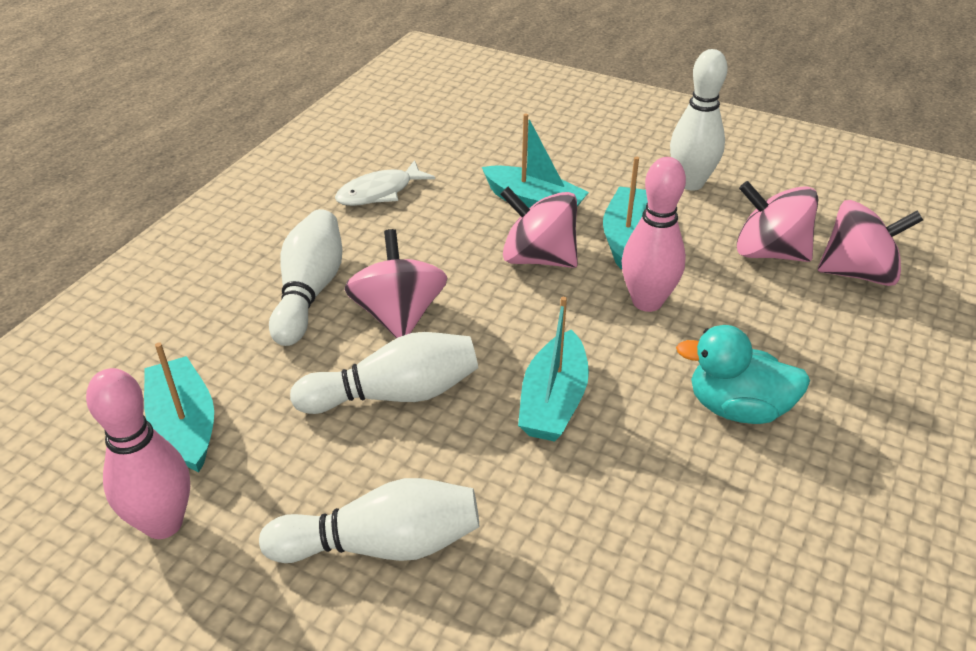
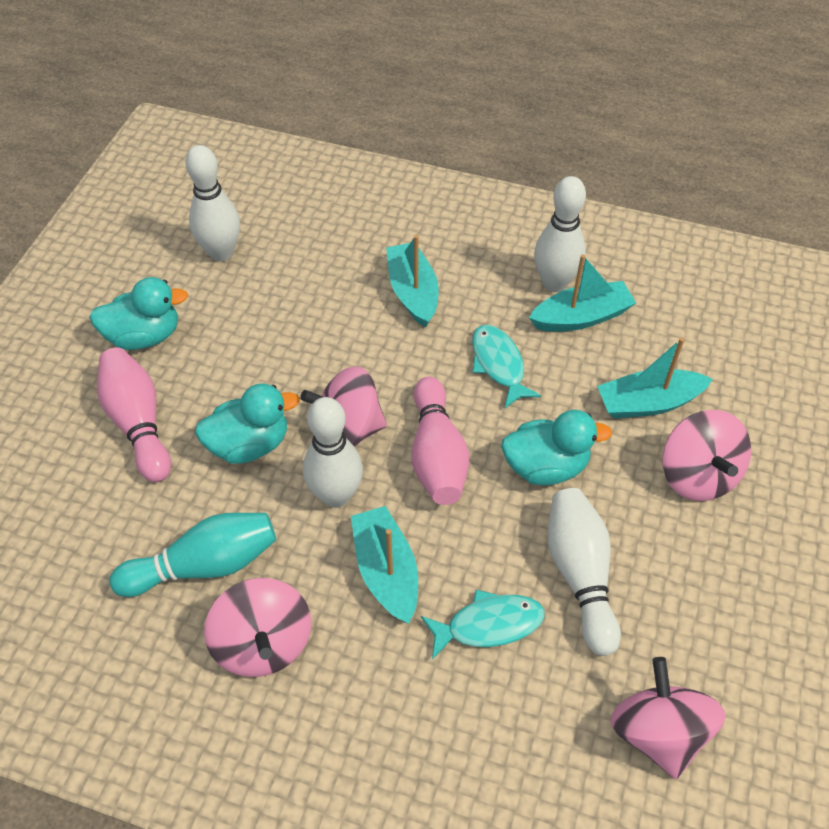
turquoise bowling pin: none = 0 -> [110,513,276,597] = 1
turquoise duck: [676,325,810,424] = 1 -> [89,277,188,350] [195,383,300,464] [501,410,612,486] = 3
turquoise fish: none = 0 -> [421,590,545,660] [472,325,541,408] = 2
white fish: [335,160,435,206] = 1 -> none = 0

